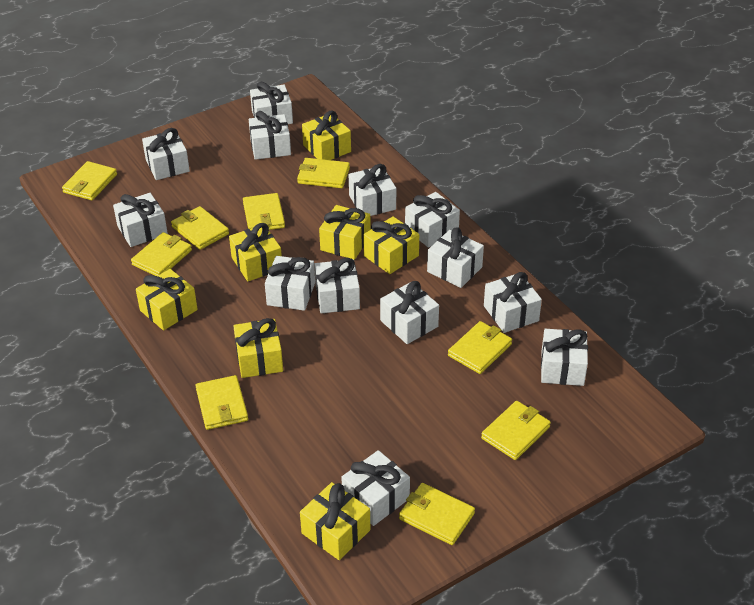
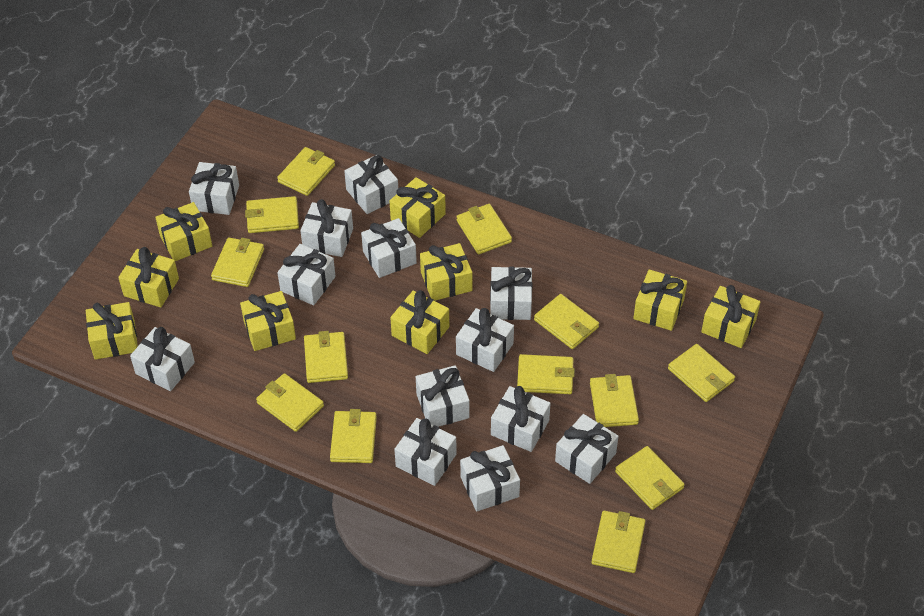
yellow gift: [136,269,198,330] [229,223,282,281] [233,318,283,378] [300,482,370,560] [302,110,351,160] [319,205,371,260] [363,216,419,274] = 7 -> [86,302,138,360] [118,247,179,307] [155,202,212,261] [240,291,296,351] [389,177,446,238] [390,290,449,354] [420,243,472,301] [633,269,687,331] [701,285,760,348] = 9
yellow wallet: [62,161,117,201] [131,232,192,276] [171,206,229,250] [196,375,248,430] [243,193,285,230] [297,158,350,188] [399,483,475,545] [448,321,512,374] [481,401,551,460] = 9 -> [211,237,264,287] [245,196,299,233] [256,373,324,432] [277,147,335,196] [304,331,348,383] [330,409,377,463] [456,204,512,255] [517,354,575,394] [534,294,599,349] [590,374,639,427] [592,511,645,573] [615,446,685,510] [668,344,735,402] = 13

